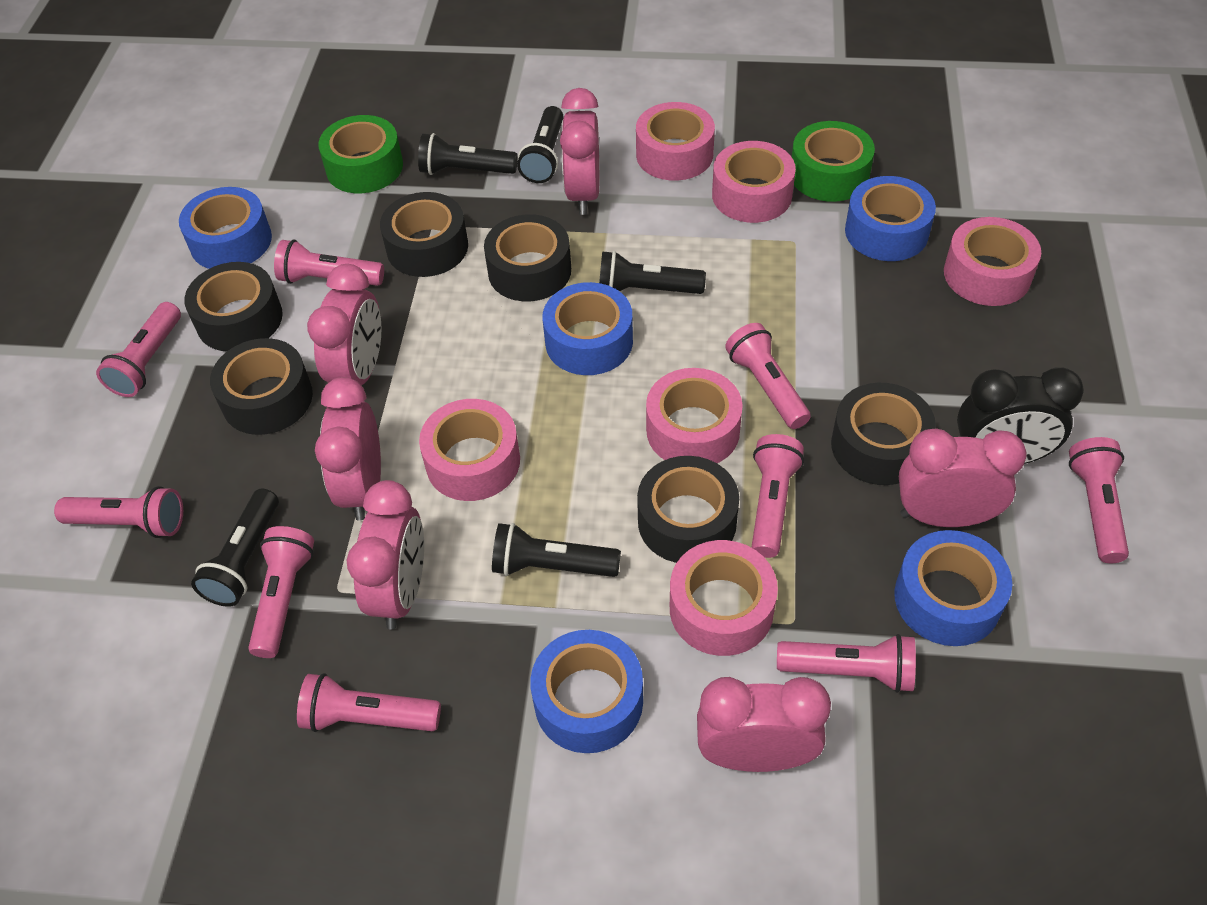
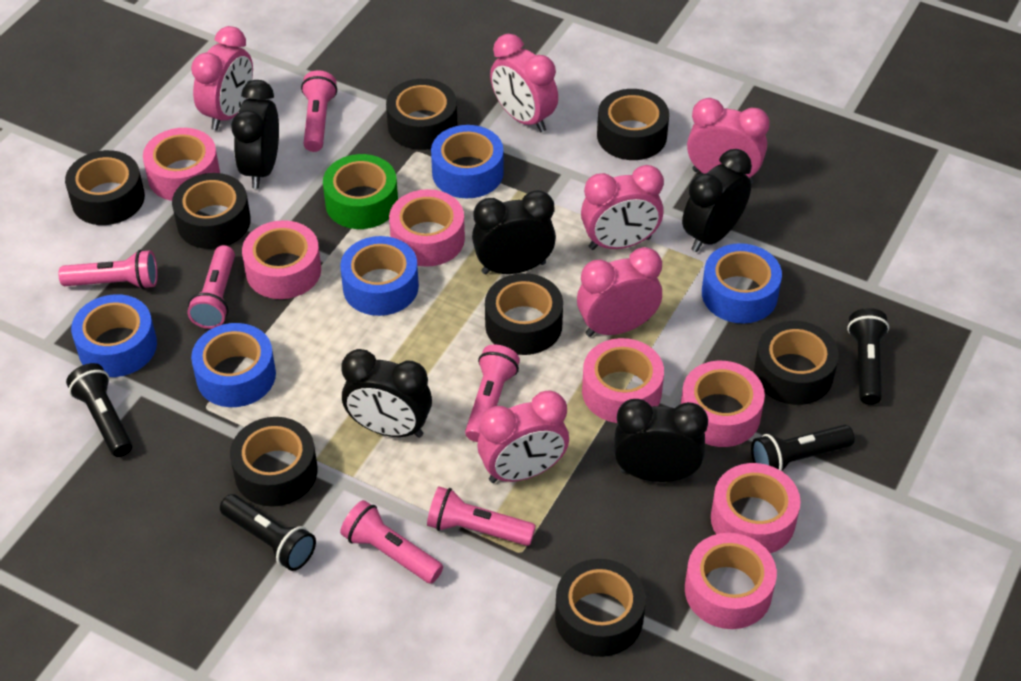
black clock: [957,368,1084,464] = 1 -> [231,80,279,189] [341,349,432,438] [472,190,556,274] [614,399,708,482] [682,149,752,252] = 5
black flashlight: [191,489,279,607] [418,133,518,175] [492,523,621,577] [517,106,564,183] [599,251,706,294] = 5 -> [66,363,132,457] [220,494,316,571] [751,425,855,471] [847,308,889,405] = 4
black tape: [184,262,283,352] [210,338,313,435] [380,192,468,277] [484,214,571,301] [637,456,739,563] [831,383,936,485] = 6 -> [65,150,145,225] [172,173,251,249] [230,417,317,507] [386,79,457,150] [485,273,563,355] [555,559,646,657] [597,89,669,160] [754,321,839,405] = 8
green tape: [318,115,403,193] [792,121,875,202] = 2 -> [323,154,398,229] = 1
pink flashlight: [54,486,183,538] [96,302,181,397] [248,526,314,658] [274,240,384,286] [297,673,441,732] [725,323,811,429] [752,434,804,558] [777,634,916,693] [1069,437,1129,563] = 9 -> [58,250,158,289] [187,245,235,329] [301,70,337,152] [340,500,443,584] [427,487,536,546] [465,345,520,442] = 6
pink tape: [419,399,520,501] [636,102,715,181] [646,368,743,463] [670,540,778,656] [712,141,796,223] [944,217,1041,306] = 6 -> [143,128,220,201] [242,220,321,299] [389,189,465,267] [582,338,664,423] [681,361,765,447] [685,533,777,629] [711,463,801,553] = 7

